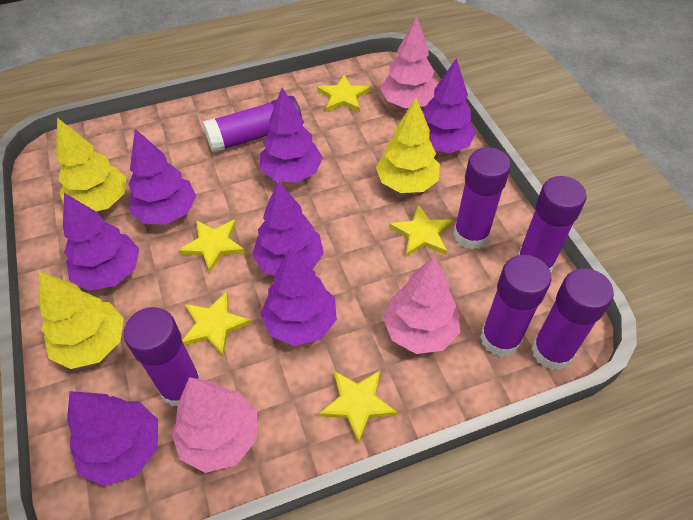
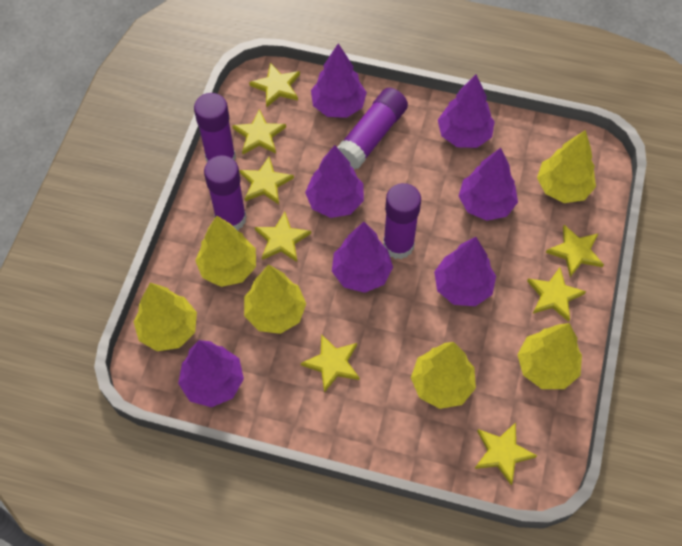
pink tree: [171,377,257,473] [380,16,437,108] [383,256,460,354] = 3 -> none = 0
purple glue stick: [124,307,202,407] [203,96,302,153] [453,147,511,249] [480,255,551,357] [518,176,587,272] [532,268,614,370] = 6 -> [194,93,236,162] [204,155,247,231] [337,88,408,169] [383,183,421,259] = 4
yellow star: [179,219,245,273] [182,291,252,356] [317,75,370,112] [319,370,397,443] [389,204,453,257] = 5 -> [232,109,286,154] [239,157,294,204] [249,63,300,108] [255,212,311,262] [301,334,360,393] [475,422,537,485] [527,267,586,322] [546,225,604,277] = 8
yellow tree: [39,271,124,369] [56,118,126,211] [376,98,440,193] = 3 -> [134,283,197,351] [195,216,256,287] [244,264,306,334] [411,342,476,409] [517,323,582,389] [537,130,596,203] = 6

